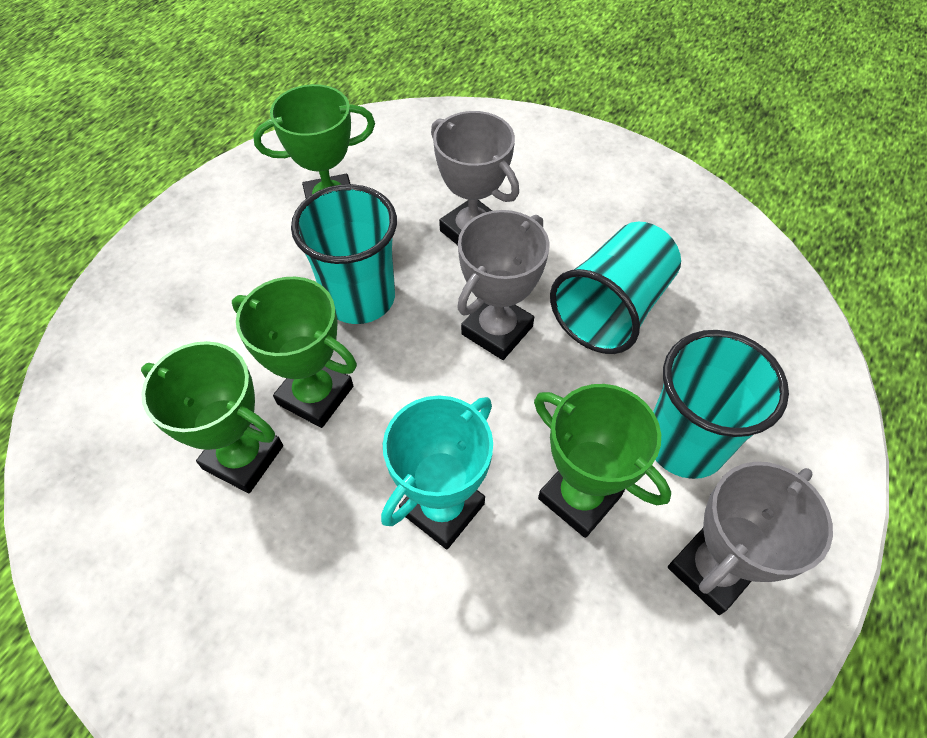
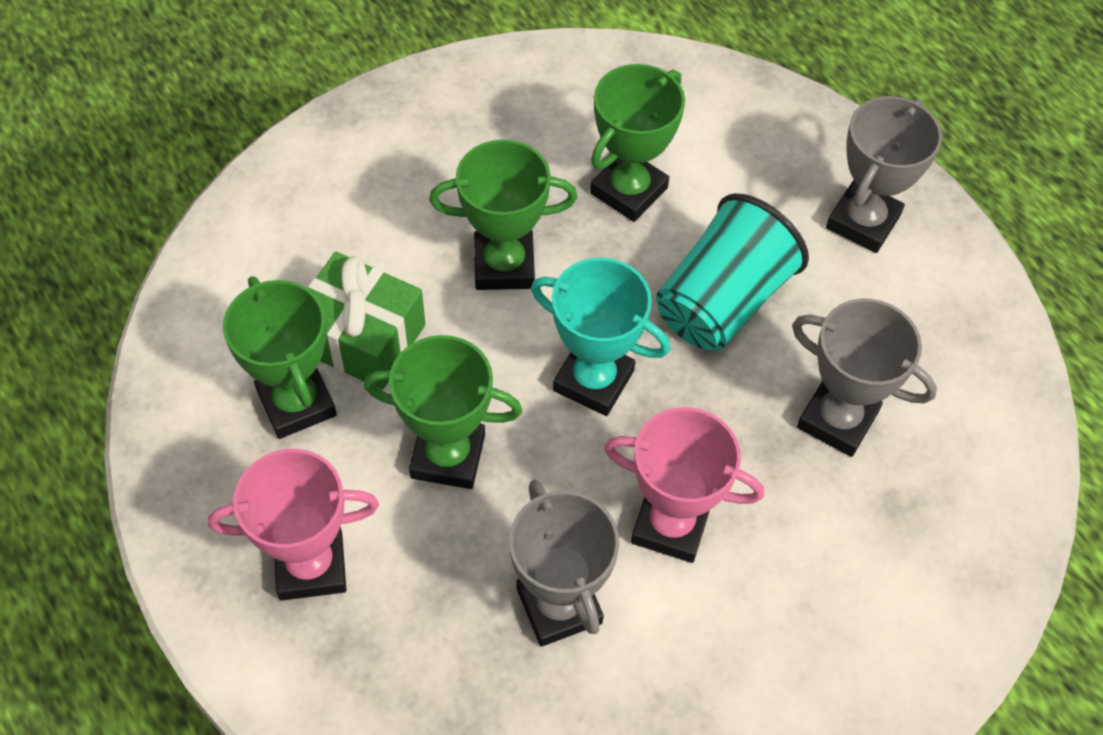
green gift: none = 0 -> [308,252,425,390] = 1
pink trophy: none = 0 -> [208,449,379,601] [604,407,764,563] = 2
turquoise cup: [291,184,397,324] [550,221,681,354] [653,330,789,479] = 3 -> [656,193,809,350] = 1

